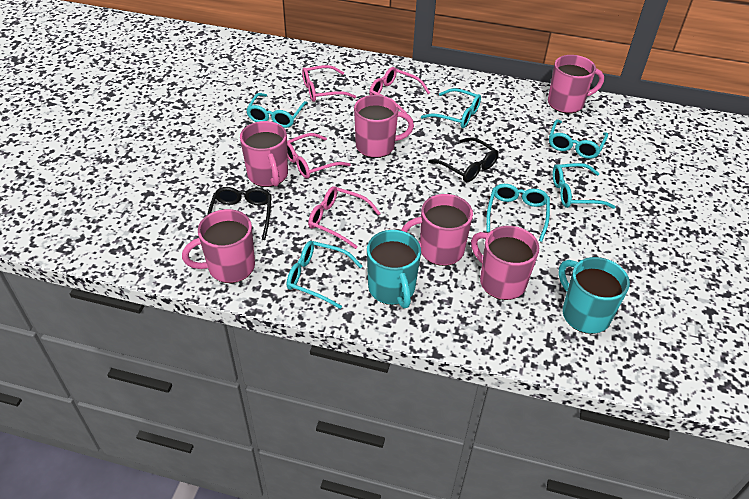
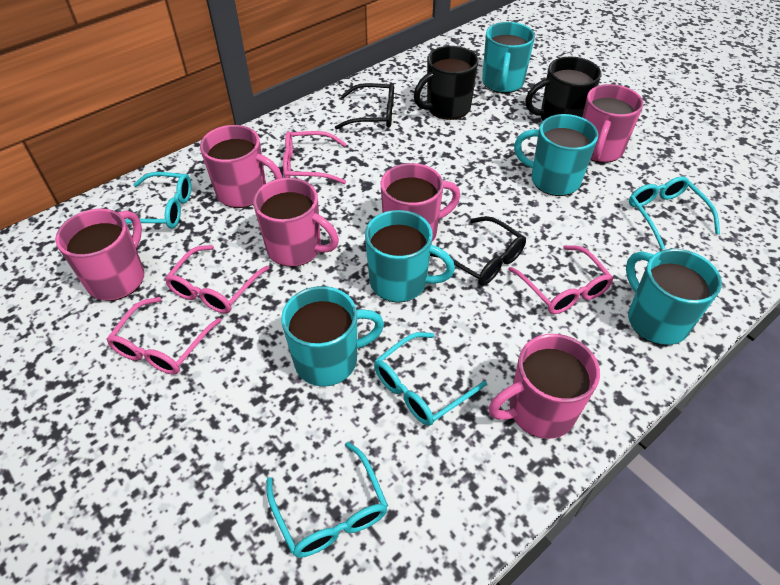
black mug: none = 0 -> [414,46,479,120] [525,56,601,121] = 2
turquoise glasses: [246,93,308,128] [287,241,362,309] [421,88,481,128] [486,184,550,242] [549,119,608,159] [553,163,615,209] = 6 -> [125,172,192,229] [266,442,388,558] [374,332,487,426] [629,176,720,250] = 4
turquoise mug: [367,230,421,308] [558,257,630,334] = 2 -> [281,286,384,387] [365,210,455,303] [482,22,535,93] [514,114,598,196] [626,249,722,345] = 5

